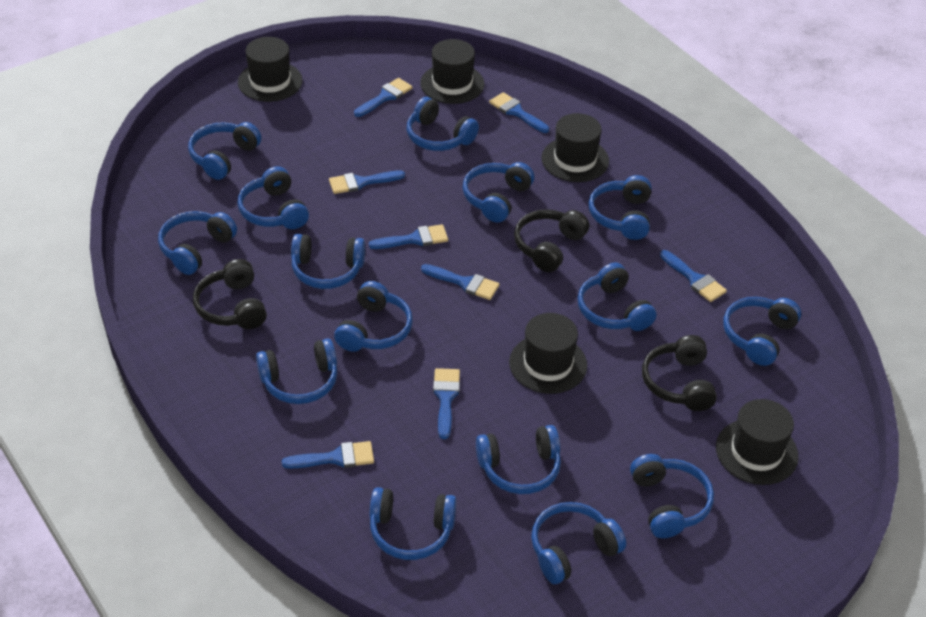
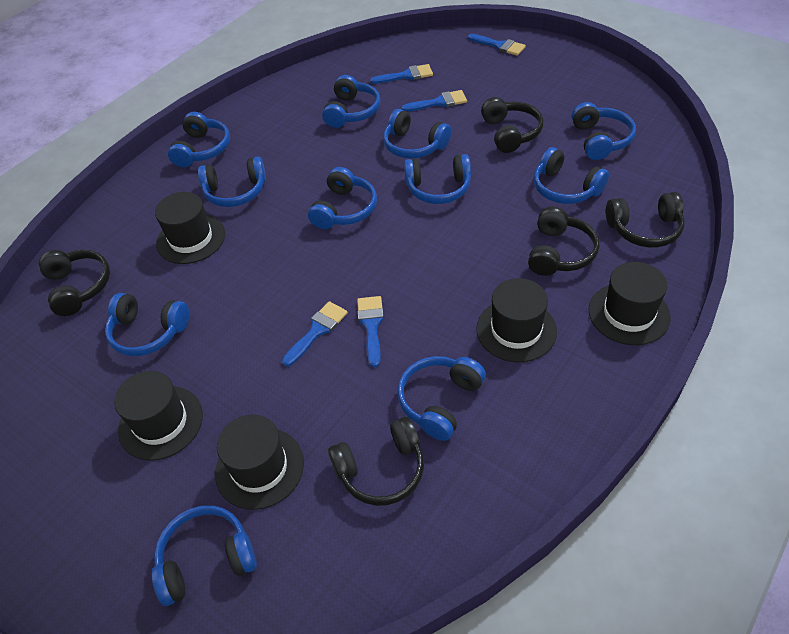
black headphones: [193,259,267,329] [514,209,589,272] [642,335,717,411] = 3 -> [39,250,110,316] [328,417,424,506] [481,97,544,153] [528,207,599,276] [606,192,685,248] = 5
blue brush: [282,441,374,469] [329,170,405,194] [354,78,413,117] [369,224,448,249] [421,264,500,300] [433,368,460,439] [489,92,549,133] [660,250,727,302] = 8 -> [282,301,348,367] [357,296,384,367] [370,64,433,84] [402,90,467,112] [468,34,526,56] = 5
blue headphones: [158,211,237,275] [188,122,262,180] [237,166,309,229] [256,338,337,404] [291,234,365,289] [334,281,413,352] [370,487,457,560] [407,97,479,151] [463,162,534,223] [476,425,561,494] [531,502,626,584] [578,263,657,331] [589,175,651,240] [630,454,714,538] [723,297,801,366] = 15 -> [105,293,189,356] [152,505,257,606] [168,112,230,167] [198,157,266,207] [308,167,377,229] [322,75,381,128] [383,109,451,159] [397,356,486,441] [404,154,471,204] [534,147,609,204] [572,102,636,160] = 11

